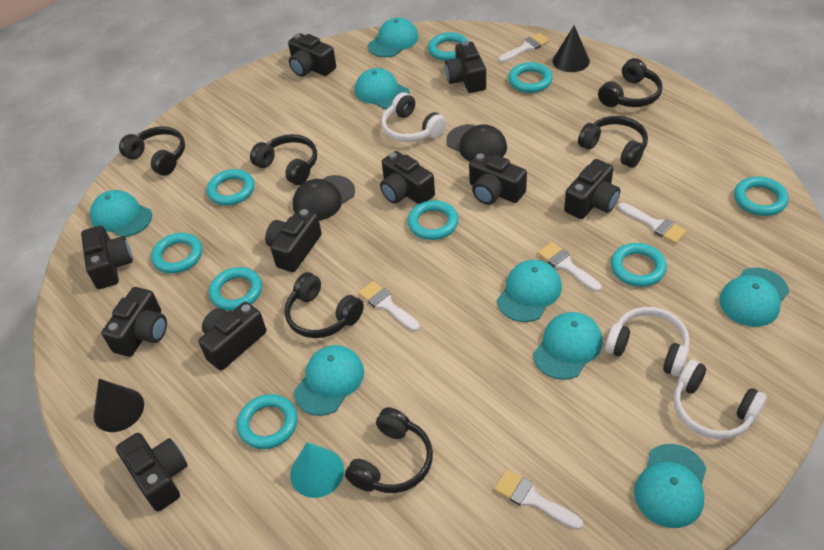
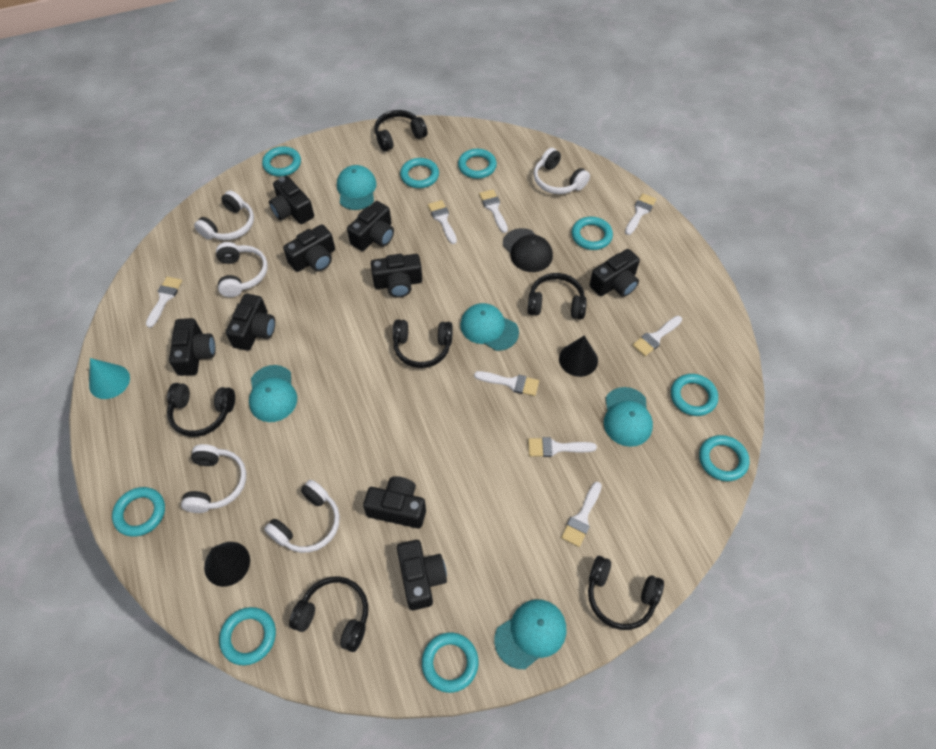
black camera: [81,226,133,289] [101,287,167,357] [116,433,188,512] [199,302,266,370] [265,208,322,272] [288,33,336,77] [380,151,435,204] [445,41,486,93] [469,152,527,205] [564,159,620,219] = 10 -> [169,318,215,376] [226,294,275,351] [269,176,314,224] [283,224,335,272] [347,201,394,251] [363,476,426,528] [371,254,422,298] [397,540,447,610] [589,249,640,297] = 9
black cap: [293,175,355,221] [446,124,507,161] = 2 -> [503,228,553,272] = 1
turquoise cap: [90,190,152,237] [294,345,364,416] [355,68,410,109] [368,18,419,57] [497,260,562,322] [533,312,603,380] [634,444,707,528] [719,268,789,327] = 8 -> [249,365,297,422] [337,165,377,210] [460,303,519,351] [494,599,566,669] [604,387,653,447] = 5
white brush: [358,281,420,331] [494,470,583,530] [498,33,550,63] [538,242,602,292] [618,203,687,244] = 5 -> [146,277,182,328] [428,200,457,244] [474,371,539,396] [479,189,508,233] [528,437,597,457] [561,482,602,547] [625,193,657,235] [632,316,682,356] = 8
white headphones: [381,92,447,142] [605,307,690,377] [674,360,767,439] = 3 -> [181,444,246,513] [194,190,254,240] [216,242,268,297] [264,480,340,553] [534,148,590,194] = 5

